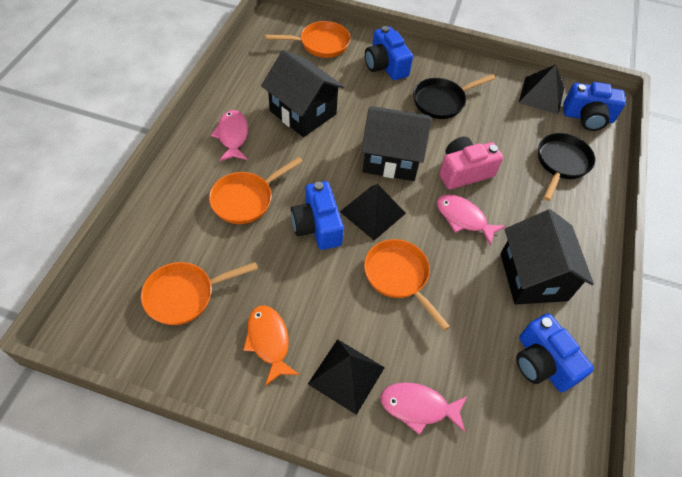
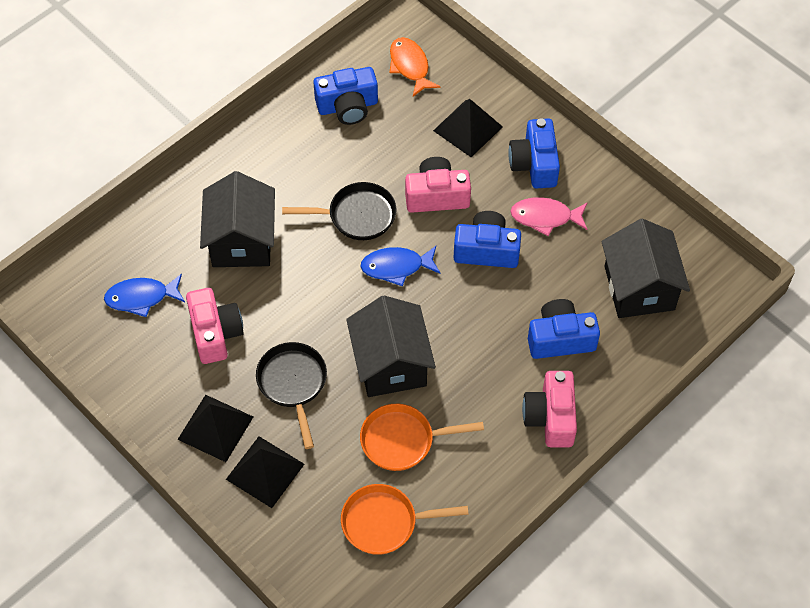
blue fish: none = 0 -> [104,274,185,317] [360,246,440,287] = 2
orange pan: [141,262,258,325] [209,157,303,224] [265,21,351,58] [364,239,450,331] = 4 -> [341,484,469,555] [360,404,484,471] = 2
pink camera: [439,137,503,189] = 1 -> [186,288,244,364] [405,157,471,213] [522,371,577,447] = 3
pink fish: [211,110,249,161] [380,382,467,435] [437,195,506,246] = 3 -> [510,197,588,236] = 1

